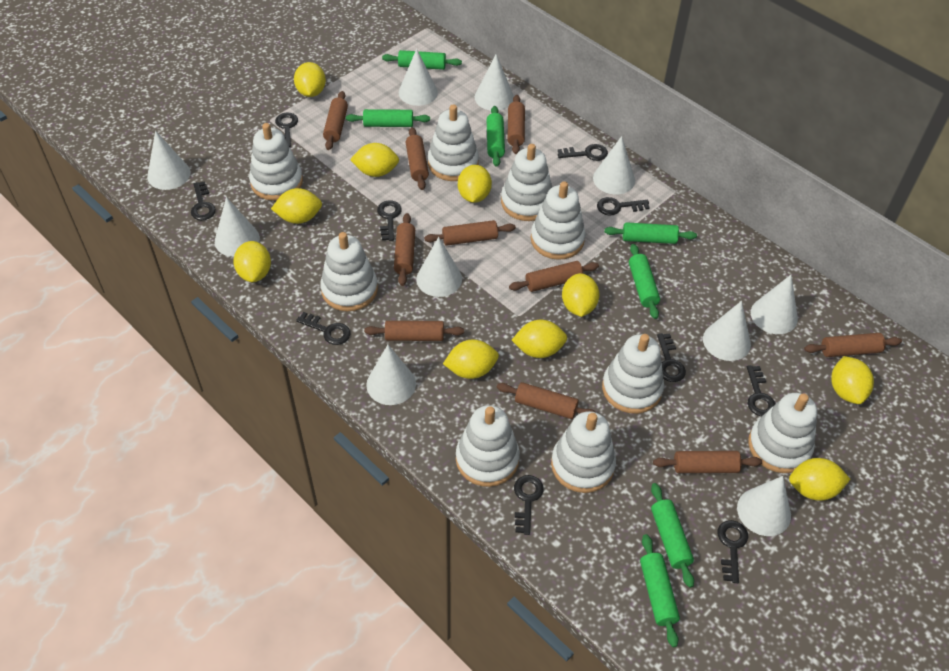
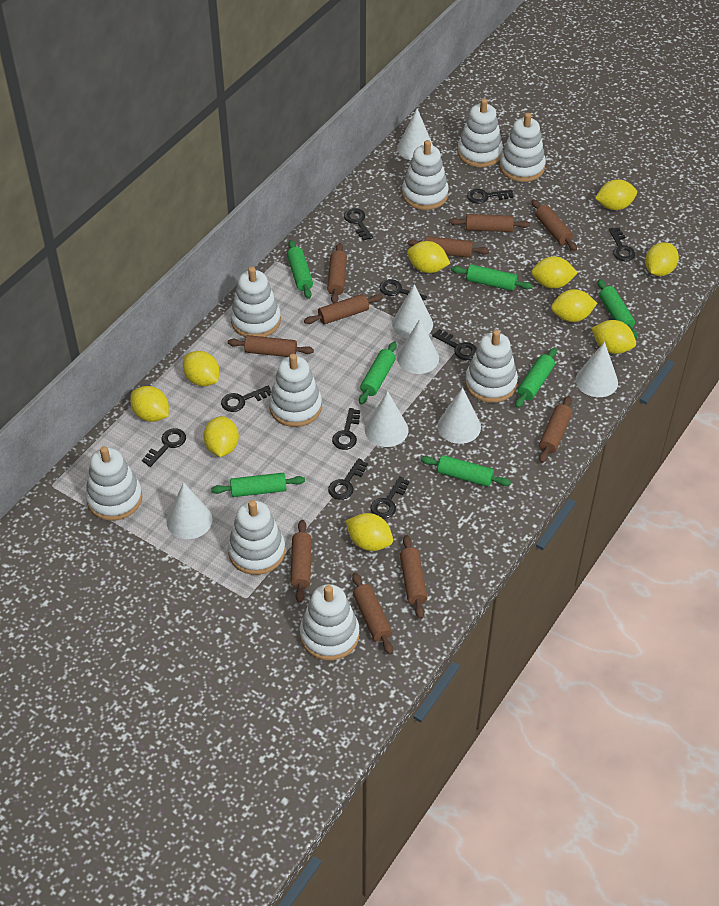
white cone: [147,131,190,190] [215,197,260,257] [366,345,416,405] [399,49,438,106] [416,237,462,297] [475,54,514,111] [593,136,635,194] [703,301,751,361] [737,476,791,536] [751,275,798,334] = 10 -> [166,482,212,539] [365,391,408,447] [392,284,433,339] [397,109,433,160] [397,319,439,374] [437,388,481,444] [576,342,618,397] = 7

